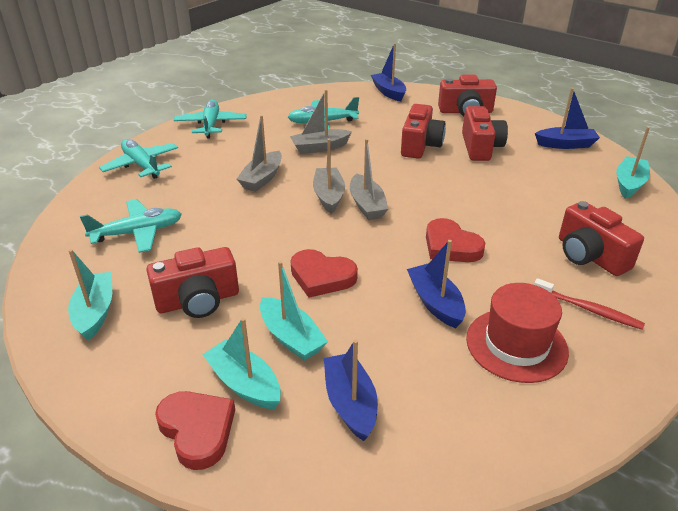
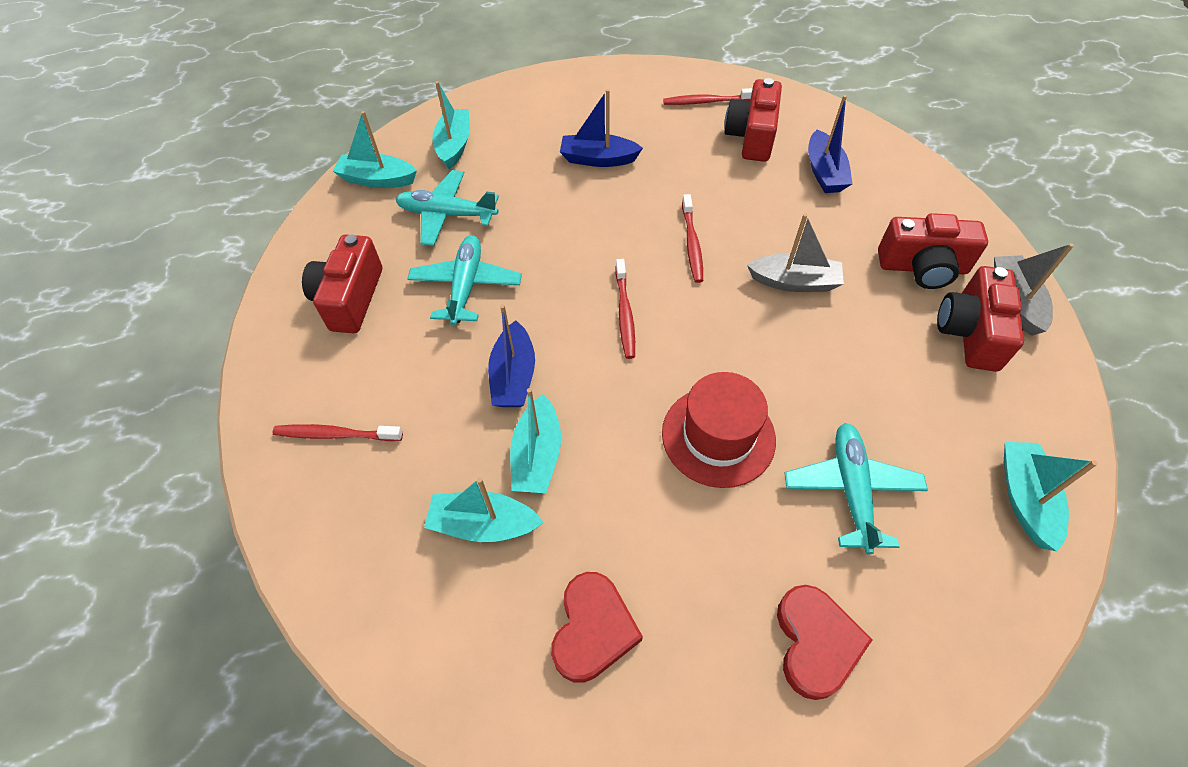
blue boat: [324,339,378,441] [371,43,406,102] [407,240,466,328] [535,88,600,149] = 4 -> [488,304,535,407] [560,89,643,167] [808,95,853,193] = 3
grey boat: [237,115,282,192] [290,89,352,154] [313,139,345,214] [350,139,388,220] = 4 -> [747,213,844,292] [994,243,1074,336] = 2
red camera: [147,247,239,318] [401,104,446,159] [438,75,497,116] [462,106,508,161] [559,201,644,276] = 5 -> [302,235,382,333] [724,78,782,162] [878,213,988,289] [937,266,1024,372] = 4
red heart: [155,391,235,470] [291,249,358,298] [426,218,485,262] = 3 -> [551,572,643,683] [777,585,872,700] = 2
red toothbrush: [534,278,645,330] = 1 -> [273,424,403,441] [615,259,635,359] [663,88,753,105] [682,194,703,283] = 4
turquoise boat: [68,249,112,341] [202,318,281,409] [260,261,328,361] [616,127,650,199] = 4 -> [333,111,417,188] [424,478,544,542] [432,81,470,169] [510,388,561,493] [1004,442,1098,551] = 5
turquoise plane: [80,199,182,253] [99,139,178,179] [174,100,247,139] [288,97,359,129] = 4 -> [396,170,499,246] [407,235,522,326] [785,423,928,554] = 3

